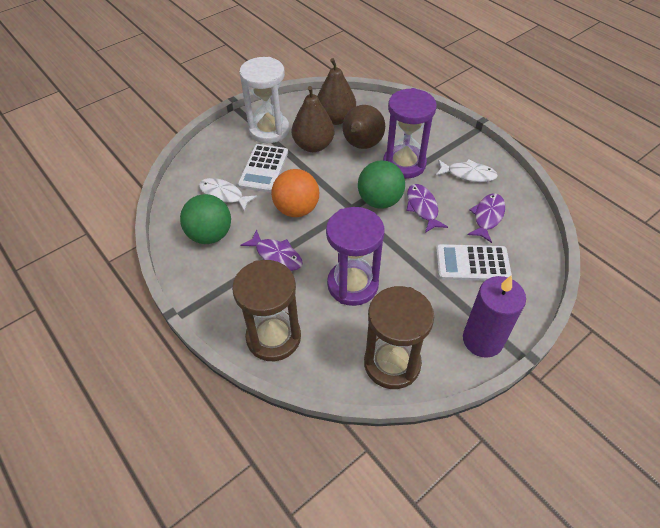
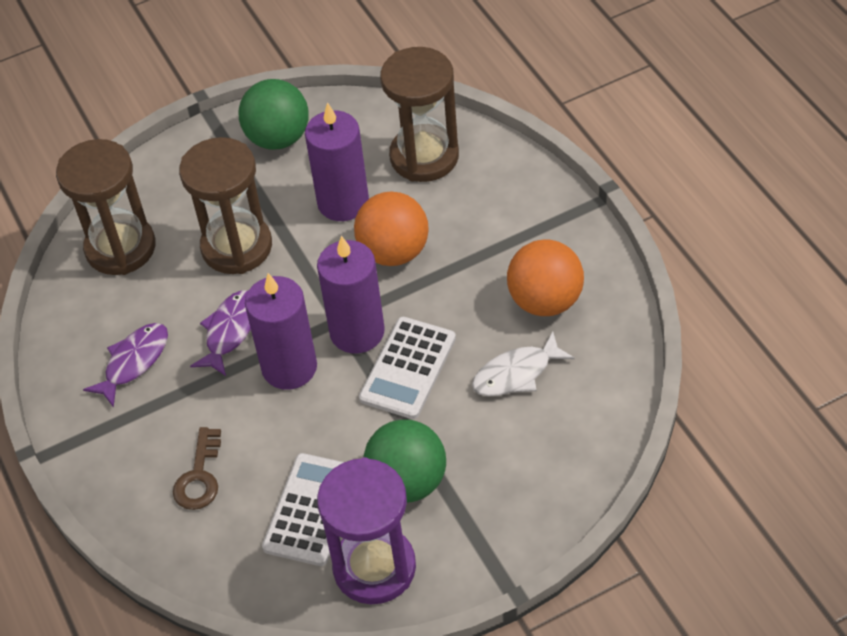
brown hourglass: [232,260,301,361] [364,286,434,389] = 2 -> [56,139,156,275] [179,137,272,274] [380,47,459,182] = 3
brown key: none = 0 -> [173,427,221,510] = 1
brown pear: [292,86,334,152] [317,58,356,125] [342,105,385,149] = 3 -> none = 0
orange ball: [271,169,319,217] = 1 -> [354,192,429,266] [507,240,584,316] = 2
purple candle: [463,275,526,358] = 1 -> [245,273,317,390] [305,102,369,221] [317,236,385,353] = 3
purple fish: [241,230,303,271] [406,184,448,233] [467,193,505,243] = 3 -> [83,323,168,408] [190,291,251,376] = 2
purple hourglass: [326,207,385,306] [383,88,437,179] = 2 -> [317,457,416,604] = 1
white fish: [199,178,258,212] [436,159,498,182] = 2 -> [472,332,574,396] = 1
white hourglass: [239,57,289,143] = 1 -> none = 0

